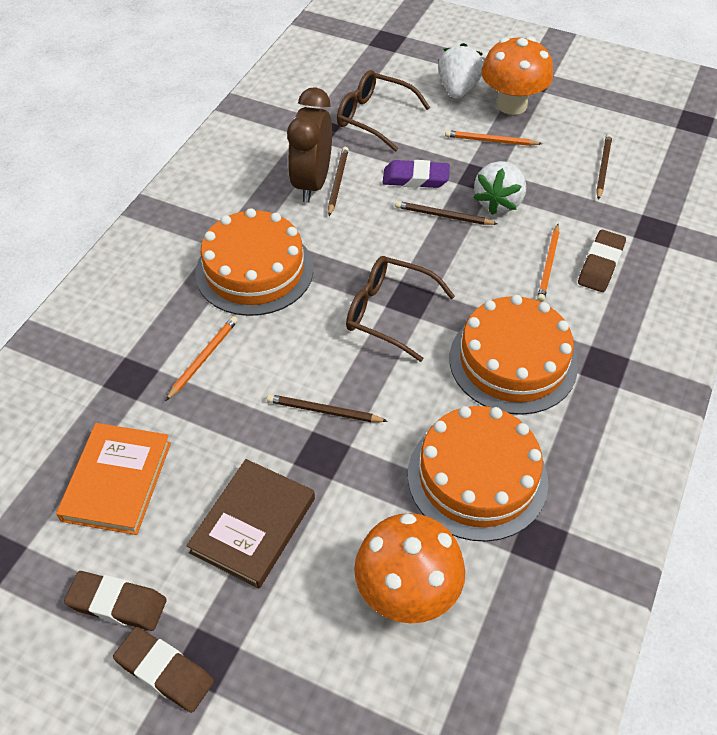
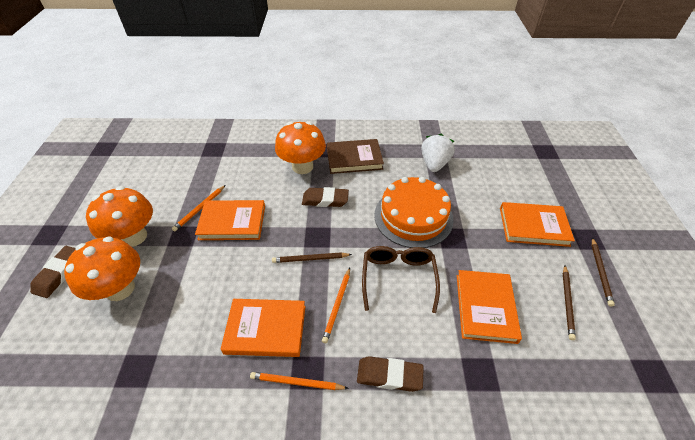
brown clock: [287,87,332,202] = 1 -> none = 0
brown glasses: [337,70,430,152] [346,256,455,362] = 2 -> [362,246,440,313] = 1
brown pencil: [267,394,387,422] [328,147,349,216] [395,201,498,225] [596,134,612,200] = 4 -> [272,252,352,263] [563,265,576,340] [592,238,615,306] = 3
orange book: [56,423,171,535] = 1 -> [195,200,265,240] [221,299,305,357] [457,270,522,344] [500,202,575,247] = 4
orange cake: [195,208,313,316] [408,406,548,542] [449,295,578,415] = 3 -> [374,177,454,248] = 1
orange mushroom: [354,513,465,624] [481,37,553,115] = 2 -> [64,237,140,301] [86,186,153,247] [275,121,326,174] = 3
purple eraser: [383,160,450,188] = 1 -> none = 0
white strawberry: [438,43,484,99] [473,161,526,215] = 2 -> [421,134,455,172] = 1

